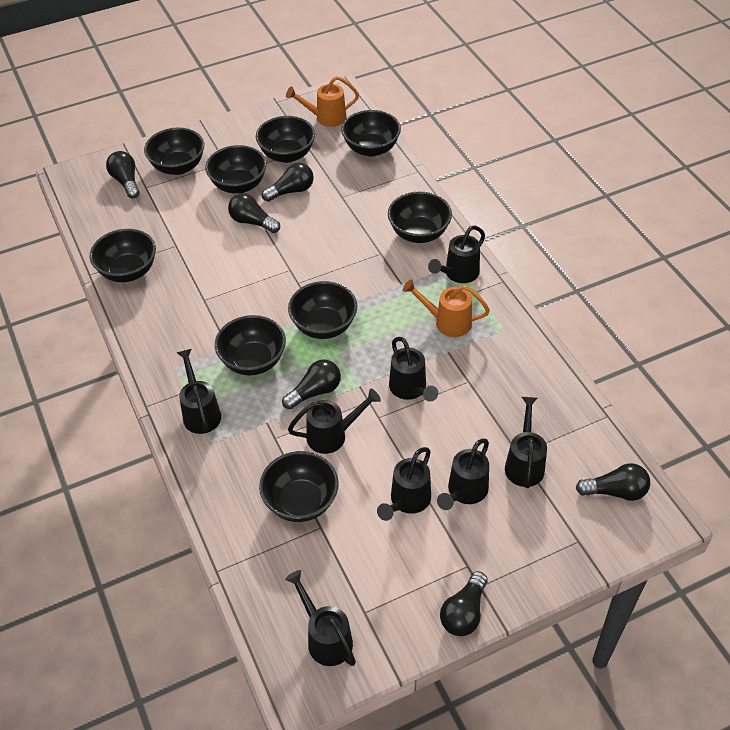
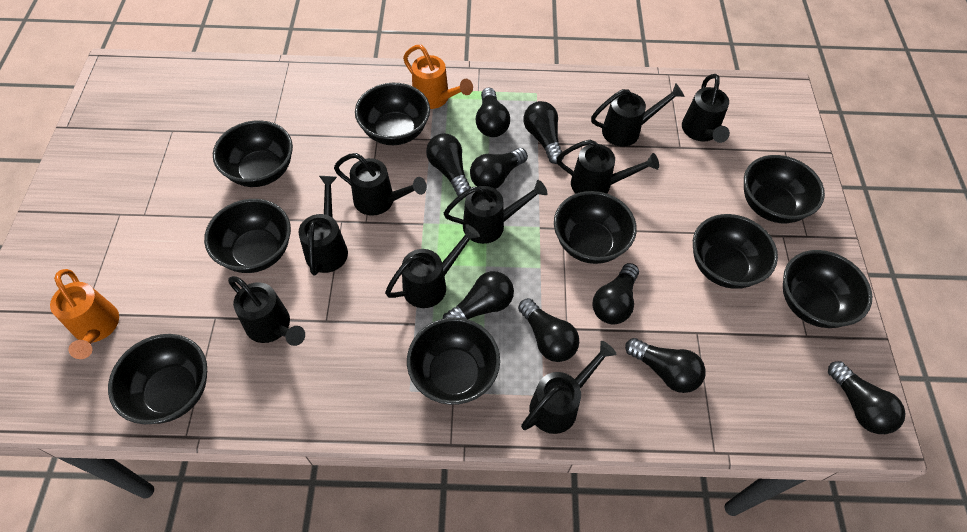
black light bulb: [106,151,140,198] [228,193,280,233] [262,163,314,202] [282,360,341,409] [440,571,488,636] [576,463,650,501] = 6 -> [426,133,471,196] [443,271,514,319] [470,148,528,189] [475,87,510,137] [518,298,579,362] [524,101,564,164] [592,263,639,324] [625,338,706,393] [828,361,906,434] = 9
black watering can: [177,349,221,434] [285,570,356,666] [288,389,381,454] [377,447,431,521] [389,337,438,402] [428,226,485,283] [437,438,489,510] [505,397,547,488] = 8 -> [228,276,305,346] [298,176,348,275] [334,153,427,216] [385,224,480,308] [444,180,547,244] [521,341,617,434] [556,140,659,193] [591,84,685,147] [682,74,730,143] = 9

